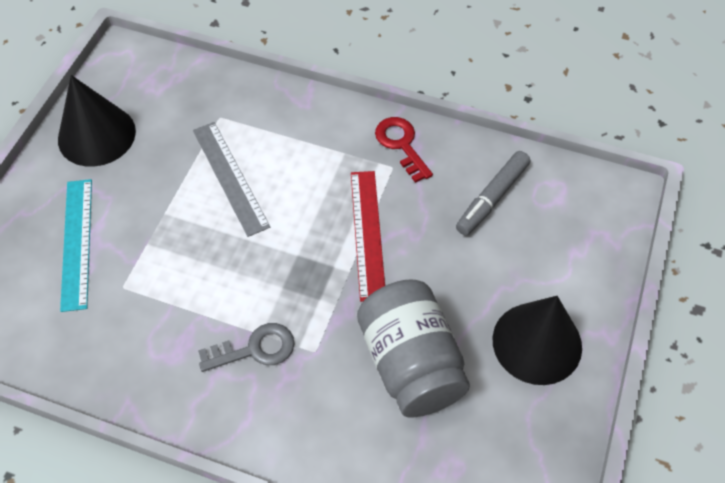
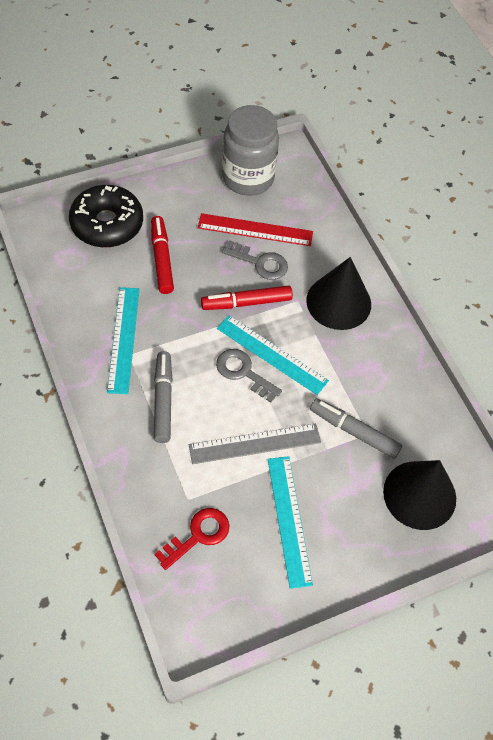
black donut: none = 0 -> [69,185,143,248] = 1
grey key: [198,323,294,372] = 1 -> [216,349,282,403] [222,240,288,280] = 2
grey marker: [456,151,530,236] = 1 -> [154,351,173,443] [310,398,402,459] = 2
red marker: none = 0 -> [151,216,174,294] [201,285,293,310] = 2
turquoise ruler: [60,179,92,312] = 1 -> [107,287,140,394] [217,315,329,395] [268,456,313,589] = 3

